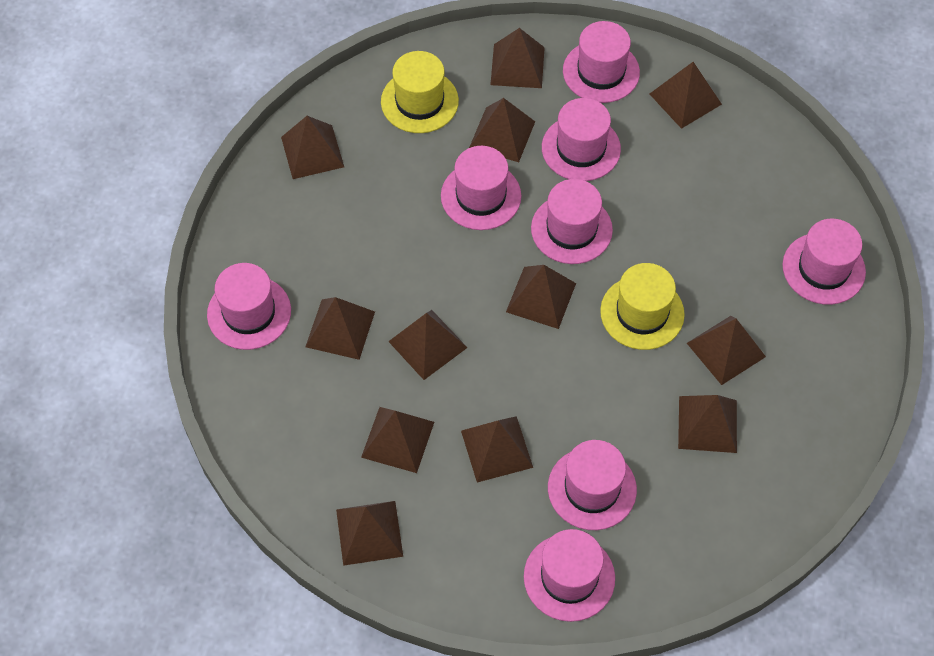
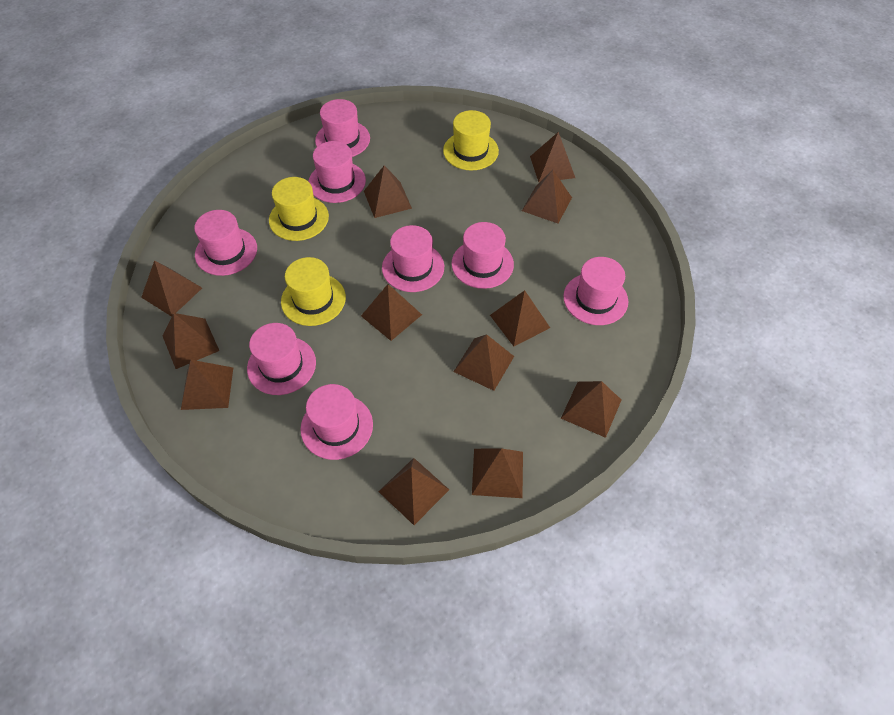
yellow hat: [381,51,459,133] [600,263,685,350] = 2 -> [269,177,329,241] [281,257,346,326] [443,110,499,171] = 3

